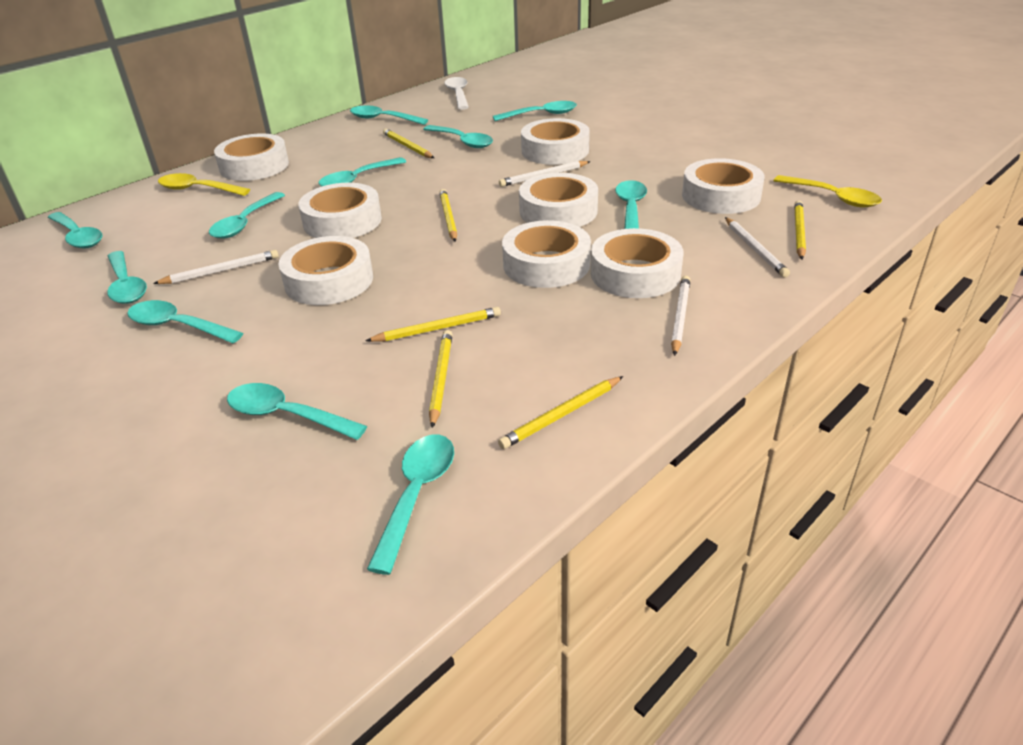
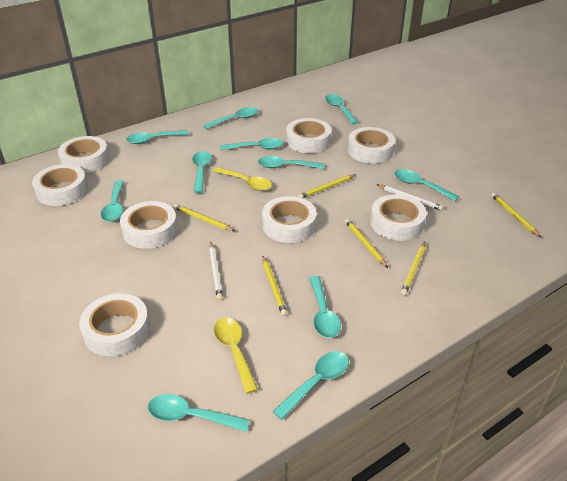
white pencil: [153,250,279,284] [499,161,591,187] [671,276,690,356] [725,217,790,278] = 4 -> [209,242,223,300] [376,184,444,211] = 2
white spoon: [444,77,469,110] = 1 -> none = 0

